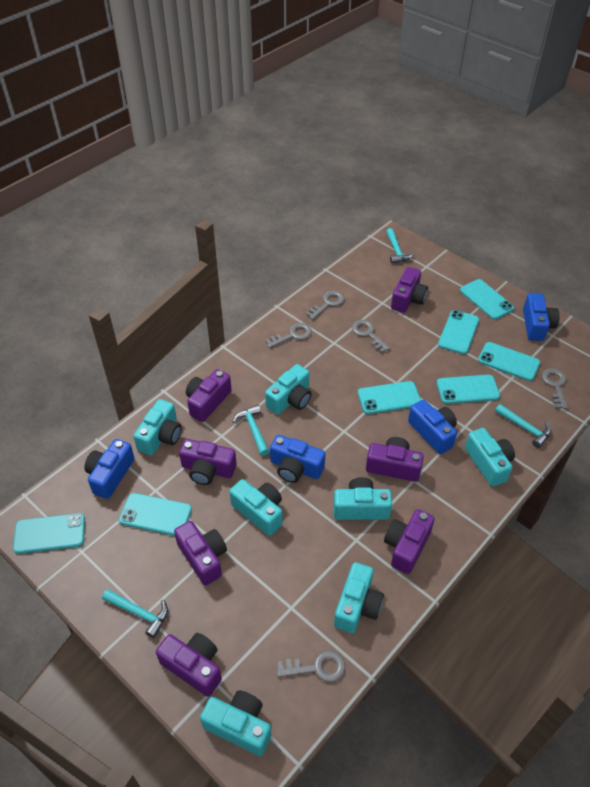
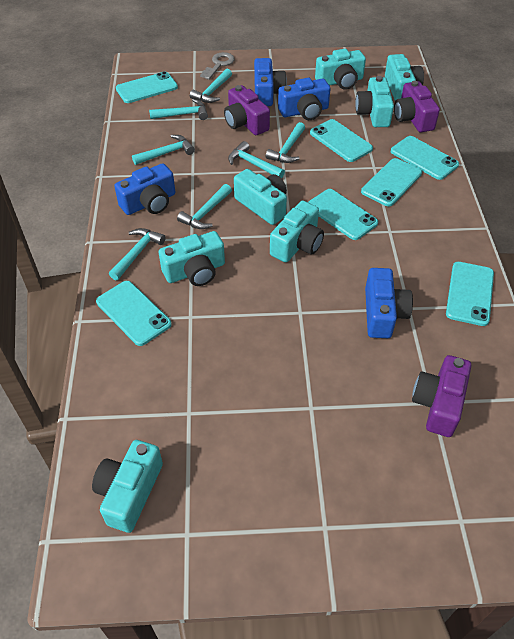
grey key: [265,323,312,348] [277,650,345,682] [306,291,344,319] [352,320,390,353] [542,368,568,409] = 5 -> [200,52,235,80] = 1
purple camera: [156,633,222,697] [174,521,227,586] [179,439,237,485] [186,369,232,422] [366,437,424,482] [384,509,435,574] [391,267,428,313] = 7 -> [224,85,270,135] [394,81,440,132] [412,355,471,437] = 3
turquoise hammer: [102,589,168,638] [232,405,269,456] [386,228,414,263] [495,404,551,448] = 4 -> [109,228,166,280] [132,135,195,165] [149,99,208,120] [177,184,232,229] [190,69,232,103] [228,141,285,178] [266,122,305,163] = 7

